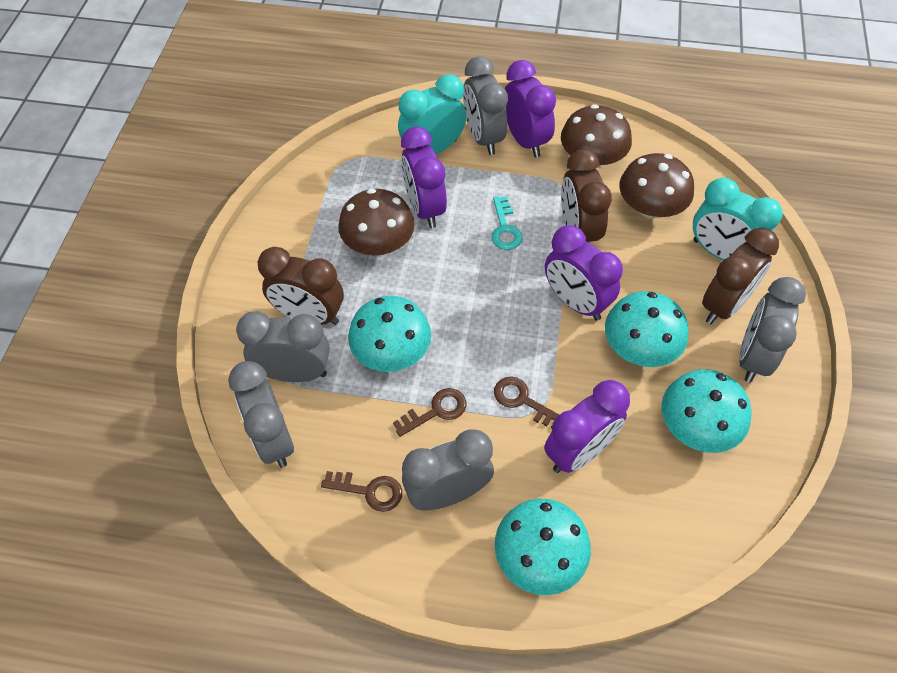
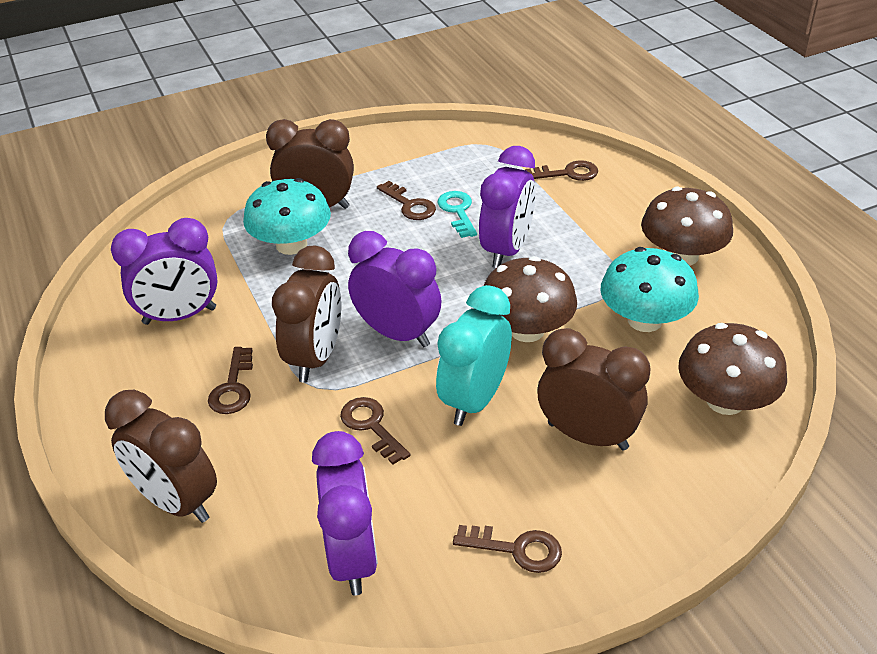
brown clock: [258,247,344,325] [561,149,612,243] [702,228,779,324] = 3 -> [105,390,217,523] [266,119,354,209] [272,246,342,382] [538,328,651,450] = 4
brown key: [321,471,402,512] [393,388,467,437] [494,376,559,428] = 3 -> [208,347,253,414] [340,397,410,465] [377,181,436,220] [453,525,562,573] [525,160,598,181] = 5
grey clock: [228,361,294,468] [236,311,330,382] [402,429,494,510] [463,56,508,155] [739,277,806,383] = 5 -> none = 0
turquoise clock: [398,74,466,154] [693,178,783,260] = 2 -> [436,285,512,426] = 1
turquoise mushroom: [348,296,431,372] [495,499,591,595] [605,291,688,367] [661,369,752,453] = 4 -> [243,178,331,255] [601,247,699,332] = 2

